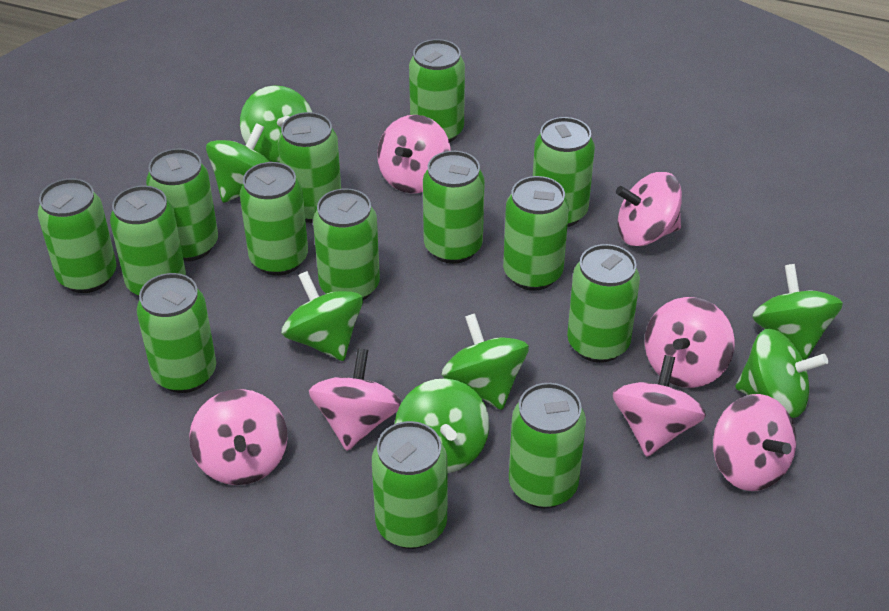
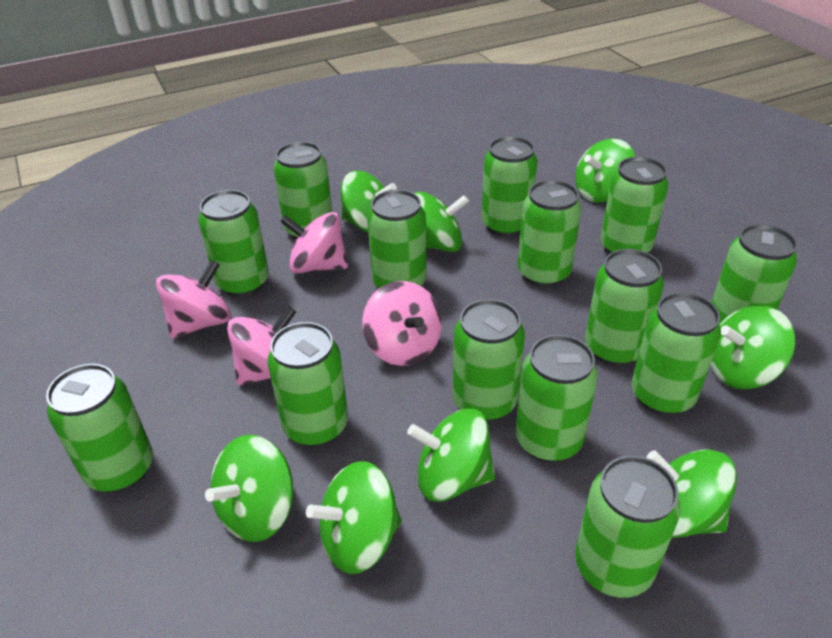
green spinning top: [206,123,269,203] [240,85,313,162] [281,271,363,361] [395,378,489,473] [442,313,529,410] [735,329,828,418] [752,264,843,360] = 7 -> [205,435,293,542] [306,461,402,574] [341,171,397,233] [407,409,495,502] [414,192,469,252] [575,139,635,203] [646,450,737,538] [710,305,795,389] = 8
pink spinning top: [189,389,288,485] [308,348,401,451] [377,115,451,193] [612,355,706,457] [616,172,682,246] [645,297,735,388] [713,394,796,491] = 7 -> [156,260,231,338] [227,306,296,385] [280,212,348,274] [362,281,442,366] = 4

